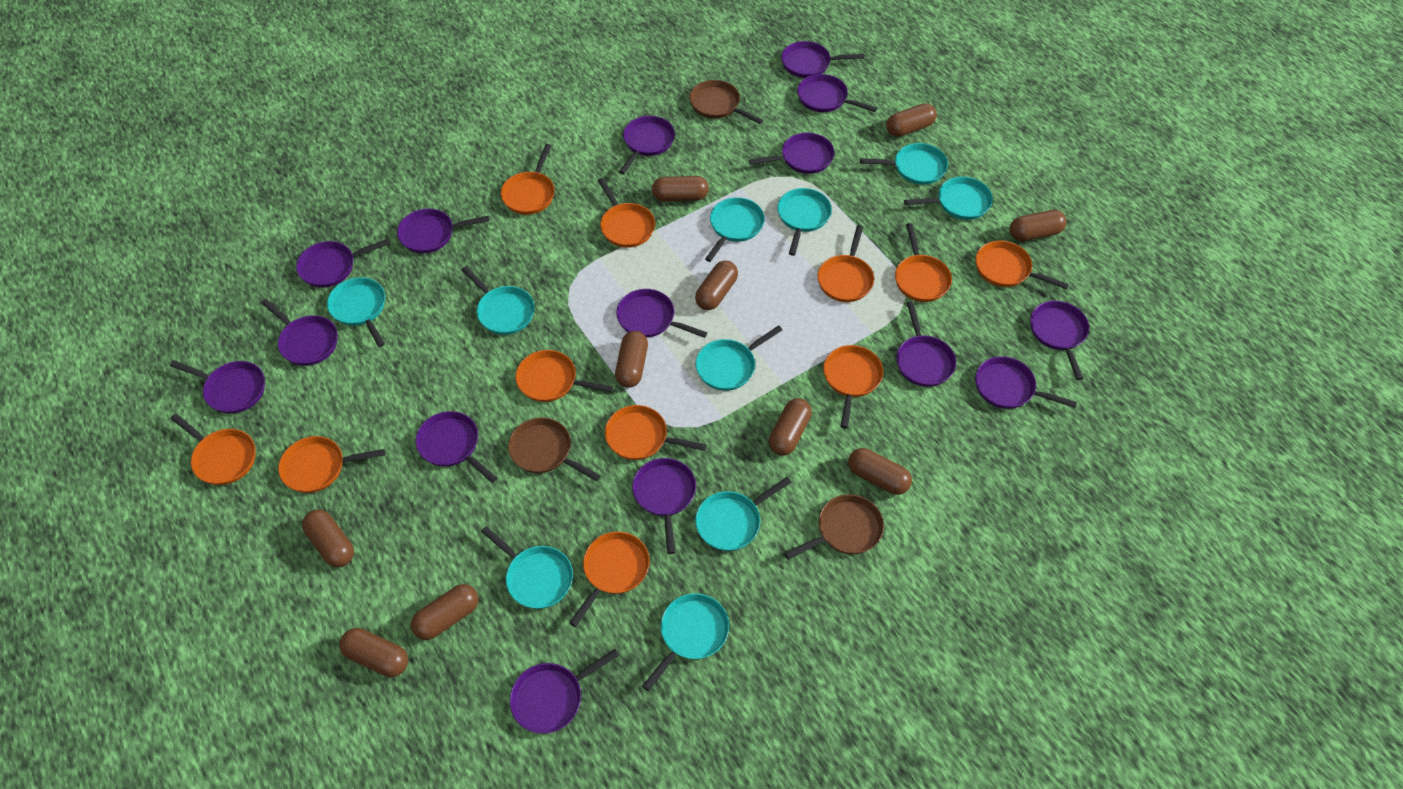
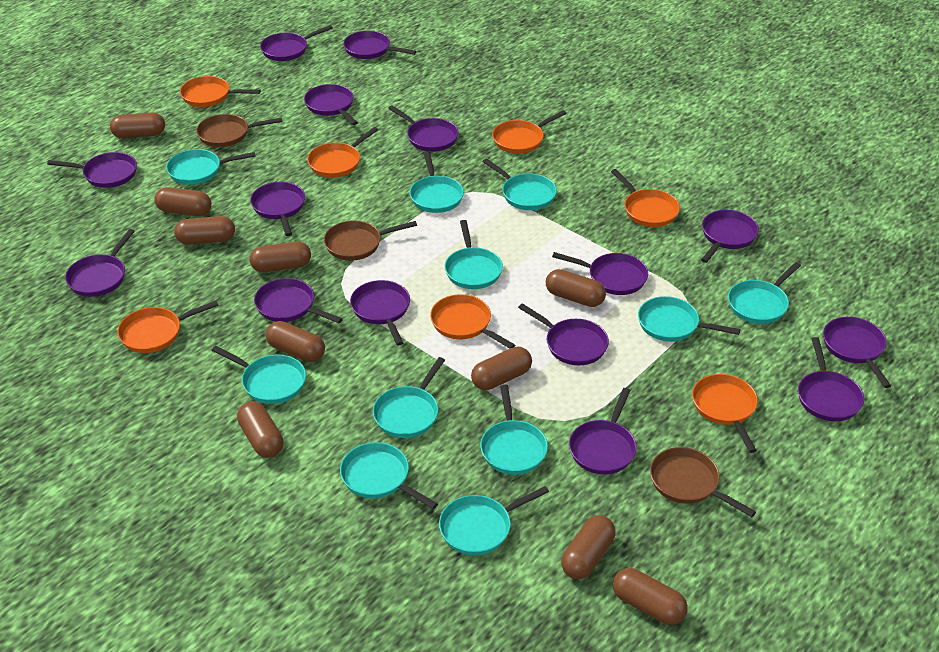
orange pan: [171,414,255,485] [278,436,385,493] [501,144,555,215] [515,350,613,402] [569,532,650,627] [598,178,655,248] [605,405,707,460] [818,225,874,302] [823,345,883,428] [895,223,952,302] [976,241,1069,289] = 11 -> [117,301,218,353] [180,76,261,107] [307,127,378,178] [430,294,515,349] [492,110,567,154] [611,169,680,227] [692,374,758,453] = 7
turquoise pan: [327,277,385,347] [461,266,535,335] [481,526,573,609] [642,593,729,691] [695,477,791,551] [696,325,782,391] [705,197,765,262] [777,188,832,256] [860,143,948,185] [904,177,993,220] = 10 -> [166,149,256,185] [211,346,306,404] [340,442,438,509] [373,357,445,438] [410,151,464,213] [439,486,549,555] [445,220,503,289] [480,384,548,475] [482,158,557,210] [638,296,740,342] [728,262,801,324] = 11

